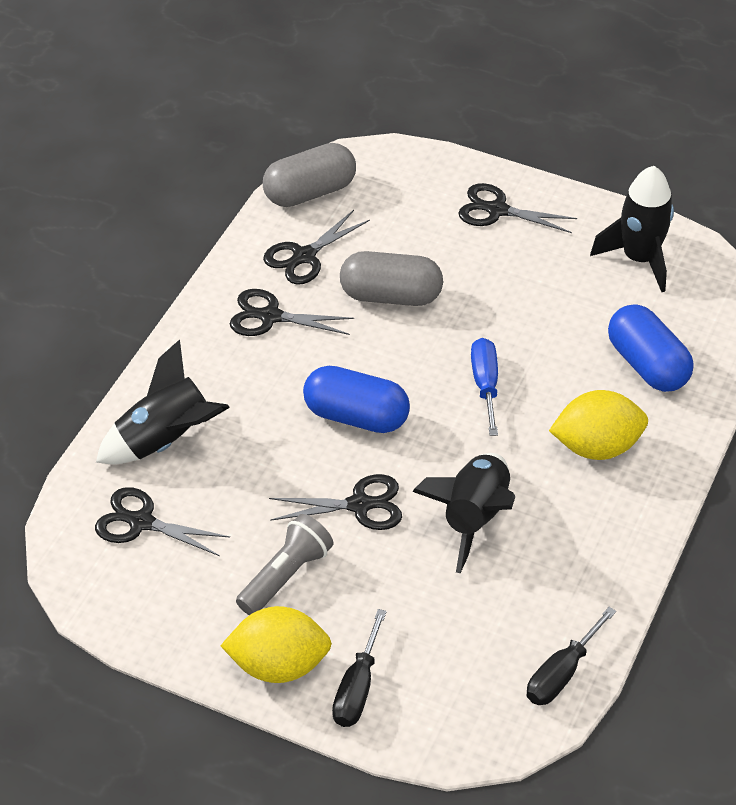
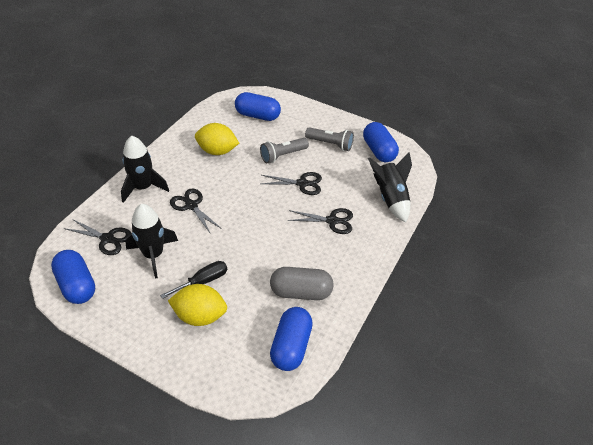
black scissors: [95,487,230,556] [230,289,354,336] [263,210,370,285] [269,474,402,530] [458,183,577,233] = 5 -> [64,219,132,255] [170,188,222,234] [261,172,322,195] [287,208,353,234] = 4
black screwdriver: [332,609,387,727] [527,607,616,705] = 2 -> [160,261,227,299] = 1
blue capsule: [303,366,410,433] [608,305,694,392] = 2 -> [51,250,95,304] [235,92,281,121] [270,307,313,371] [363,122,399,162] = 4
blue screwdriver: [471,338,498,436] = 1 -> none = 0
grey capsule: [263,143,356,207] [340,251,443,306] = 2 -> [270,267,334,300] = 1
grey flashlight: [236,514,333,615] = 1 -> [260,138,309,163] [305,127,354,151] = 2

